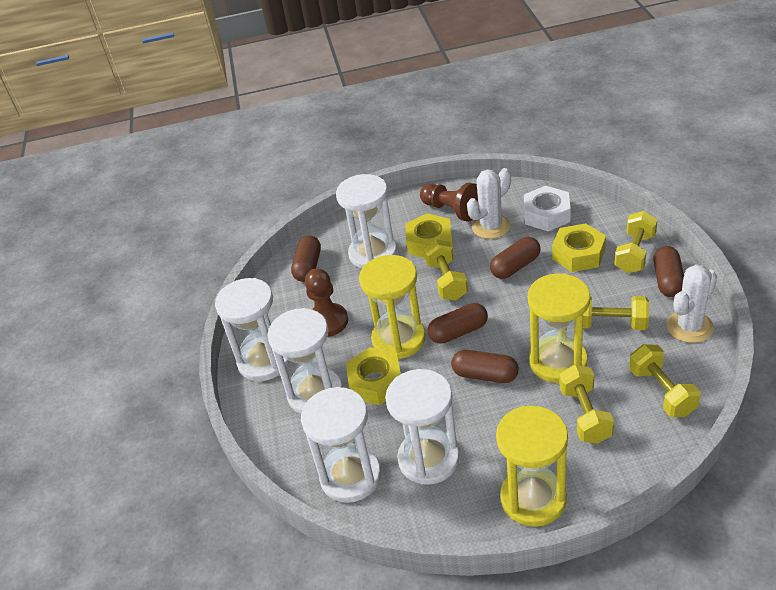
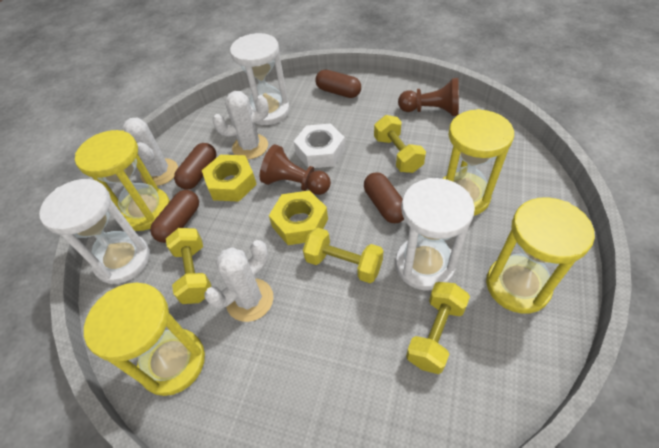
brown capsule: [291,235,321,282] [428,303,488,344] [451,350,519,383] [490,237,540,279] [653,246,684,297] = 5 -> [150,190,199,243] [174,143,216,189] [315,70,361,98] [364,172,404,223] = 4
white cactus: [467,168,511,239] [666,265,717,343] = 2 -> [122,117,178,186] [204,240,273,322] [213,91,269,159] = 3
white hourglass: [215,278,290,381] [267,308,343,414] [301,387,381,503] [336,174,397,268] [385,369,460,485] = 5 -> [39,179,150,284] [230,33,290,125] [395,178,475,290] = 3
yellow dumbbell: [424,239,468,301] [559,364,614,444] [583,296,649,330] [614,211,658,273] [629,344,701,417] = 5 -> [166,228,211,304] [303,228,383,283] [374,115,426,173] [406,282,470,374] = 4
yellow hourglass: [359,255,426,359] [496,406,568,527] [528,273,590,383] = 3 -> [75,130,170,231] [84,283,205,396] [443,109,514,216] [486,197,595,313] = 4
yellow nut: [346,347,401,405] [405,213,453,258] [552,223,606,272] = 3 -> [202,155,257,202] [269,190,328,245] = 2

